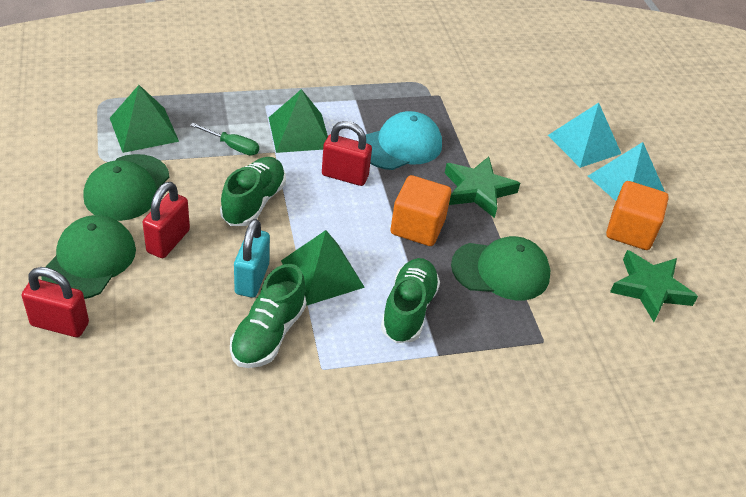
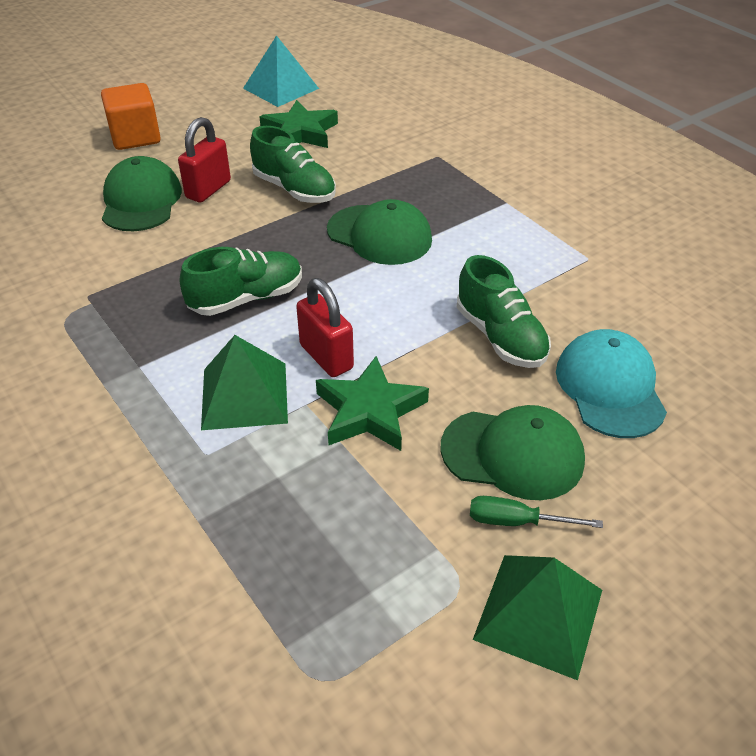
green pyramid: [110,85,179,153] [269,89,328,153] [281,230,365,306] = 3 -> [201,335,288,430] [473,555,602,680] = 2
orange cube: [390,175,451,246] [606,181,669,250] = 2 -> [101,83,161,150] = 1
red padlock: [22,267,89,337] [142,182,190,258] [322,121,372,186] = 3 -> [178,117,231,203] [296,278,354,377] = 2
turquoise padlock: [234,219,270,298] = 1 -> none = 0
turquoise pyramid: [548,103,621,168] [588,142,665,201] = 2 -> [243,35,319,107] = 1

